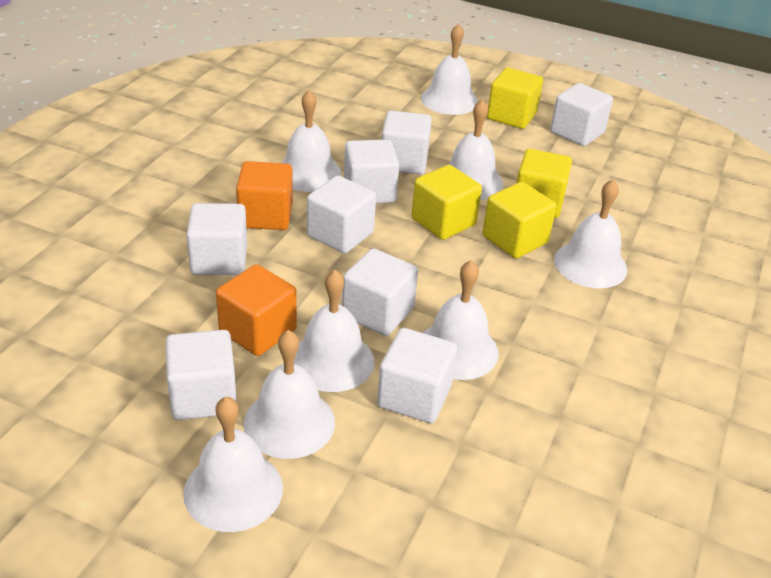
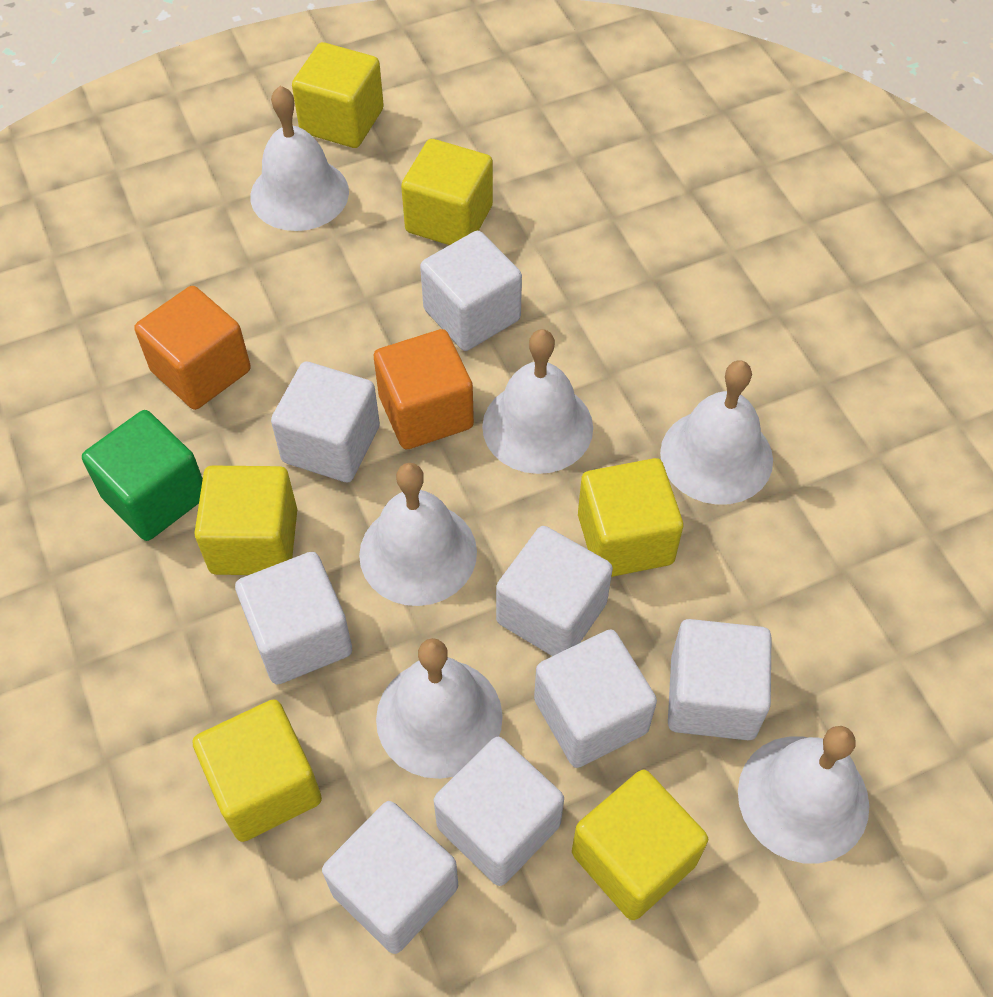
green cube: none = 0 -> [82,410,203,541] = 1
white bell: [183,397,283,532] [244,330,335,459] [281,90,342,192] [294,270,374,392] [421,24,478,115] [423,260,499,380] [449,99,503,200] [554,179,627,288] = 8 -> [250,86,349,231] [359,463,477,606] [376,638,503,779] [482,329,593,474] [660,360,773,505] [738,726,869,864] = 6
yellow cube: [411,165,482,240] [482,182,557,258] [487,67,543,129] [516,149,572,218] = 4 -> [192,699,322,842] [194,466,297,575] [292,42,384,148] [401,139,493,245] [572,770,708,920] [578,458,683,577] = 6

